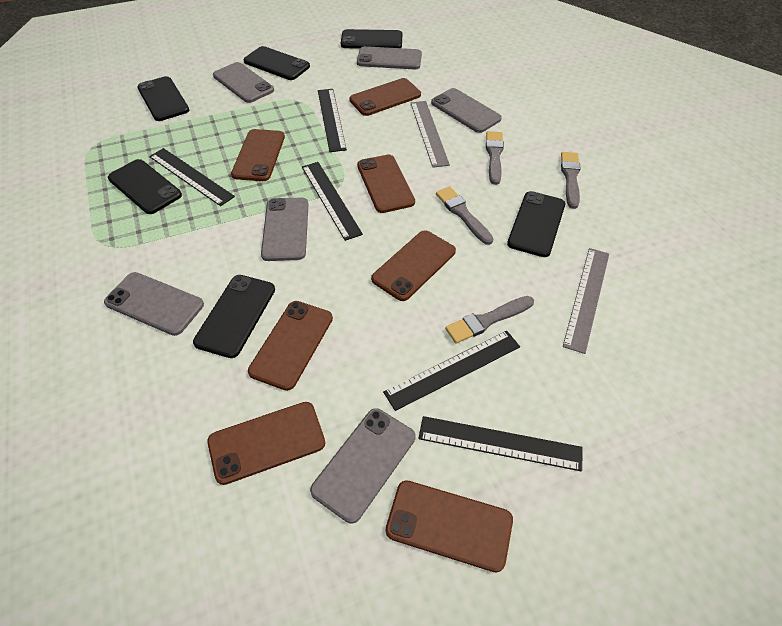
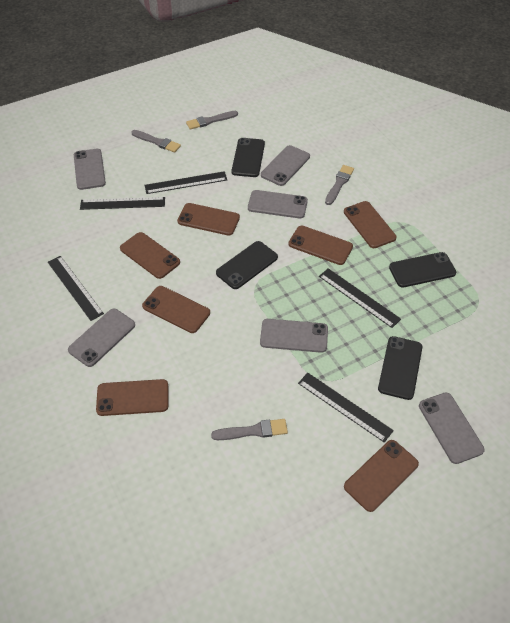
black phone: [108,159,182,214] [137,76,189,121] [193,275,275,358] [243,46,310,80] [341,29,402,49] [507,191,565,257] = 6 -> [216,241,278,289] [232,138,265,177] [378,336,422,400] [389,252,456,288] = 4
grey ruler: [411,101,450,168] [563,248,609,354] = 2 -> none = 0

